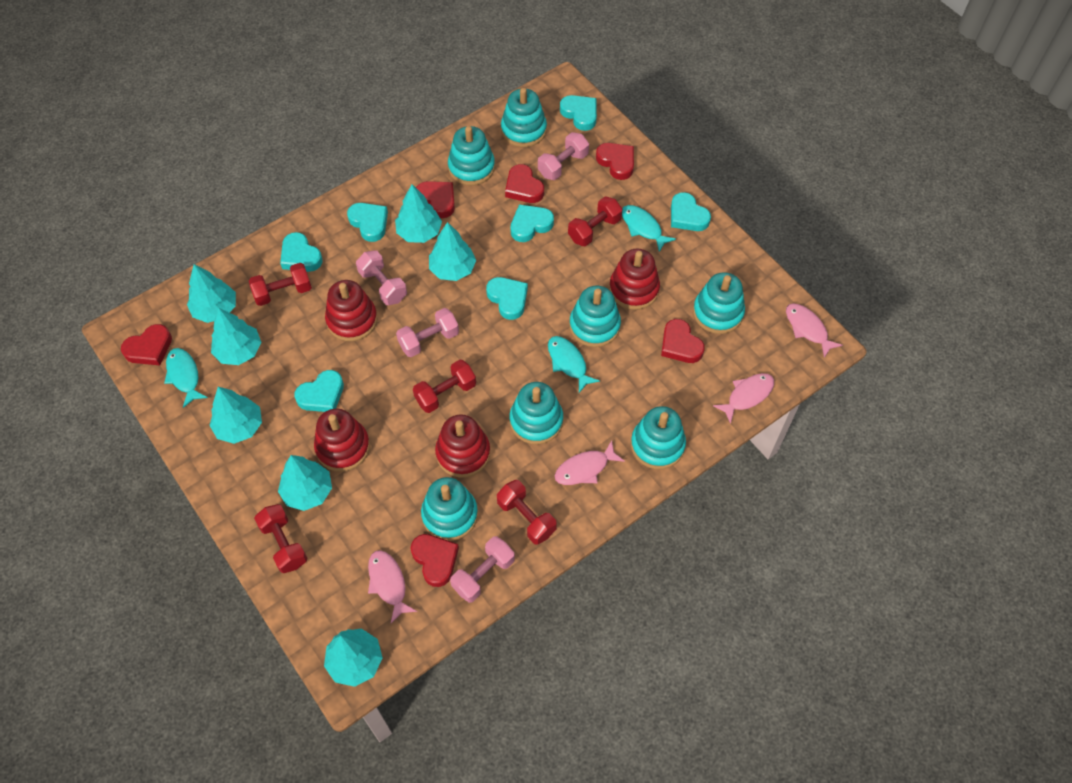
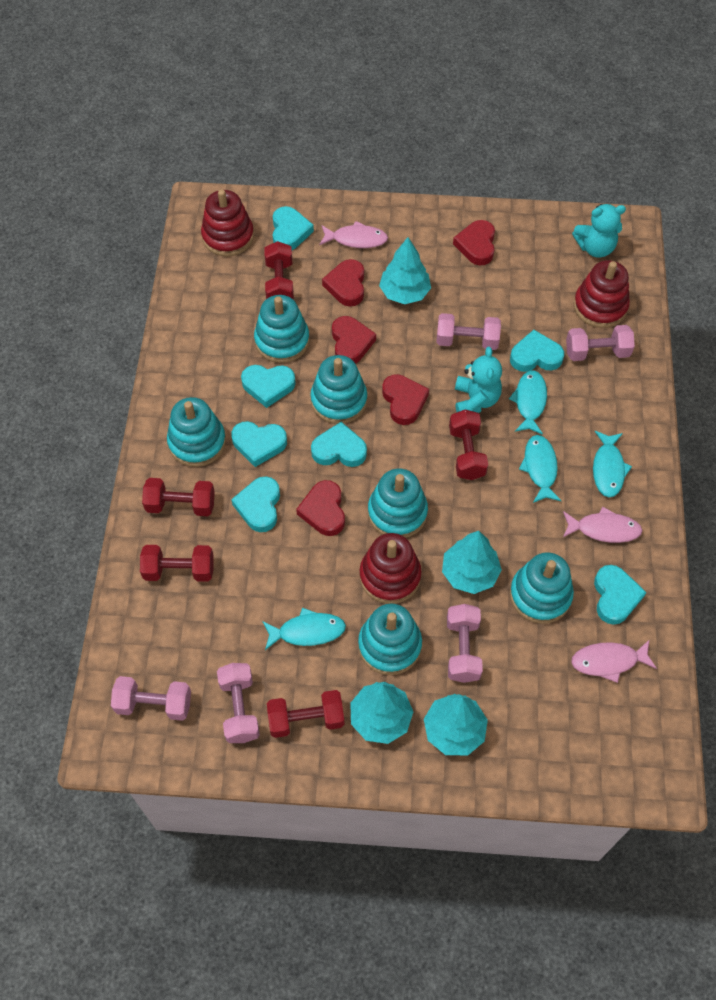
pink dumbbell: [356,250,407,305] [396,308,459,357] [450,536,515,603] [538,132,589,180] = 4 -> [111,676,191,721] [217,663,260,743] [436,313,501,350] [447,604,483,683] [566,325,635,361] = 5
pink fish: [368,550,417,623] [555,440,625,485] [713,373,774,424] [786,303,843,358] = 4 -> [319,221,388,248] [563,507,643,543] [571,639,657,683] = 3
red heart: [121,324,172,365] [411,534,459,587] [416,181,455,218] [505,164,544,203] [596,143,634,180] [661,319,705,363] = 6 -> [296,480,345,536] [322,259,364,306] [332,316,376,364] [382,374,429,425] [453,220,495,265] = 5
red stacking toy: [314,408,370,472] [325,280,378,341] [435,414,490,478] [609,249,660,310] = 4 -> [201,189,254,256] [359,533,421,604] [574,260,630,328] = 3
turquoise fish: [164,348,208,408] [548,336,600,393] [622,205,676,252] = 3 -> [263,608,346,650] [509,370,547,435] [519,435,562,503] [593,431,632,497] = 4
turquoise stacking toy: [421,477,478,541] [448,126,495,186] [501,88,547,147] [510,382,563,445] [569,286,621,347] [631,406,686,469] [693,272,745,334] = 7 -> [167,397,226,467] [254,295,309,363] [310,355,367,424] [358,604,422,675] [368,469,428,538] [510,553,574,624] = 6
turquoise teddy bear: none = 0 -> [455,347,502,413] [572,204,626,258] = 2
turquoise tree: [187,264,236,323] [209,387,262,444] [211,307,261,365] [278,455,332,511] [324,629,383,687] [395,184,442,243] [429,222,476,281] = 7 -> [350,682,413,744] [379,237,431,304] [424,694,488,755] [442,531,502,594] = 4

